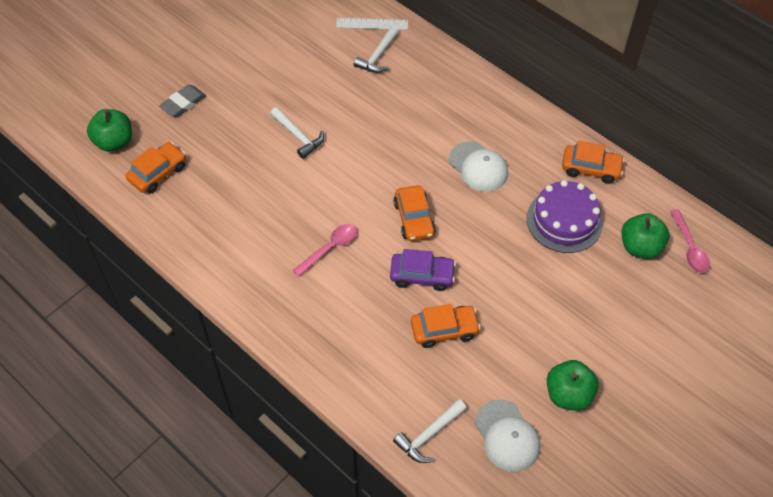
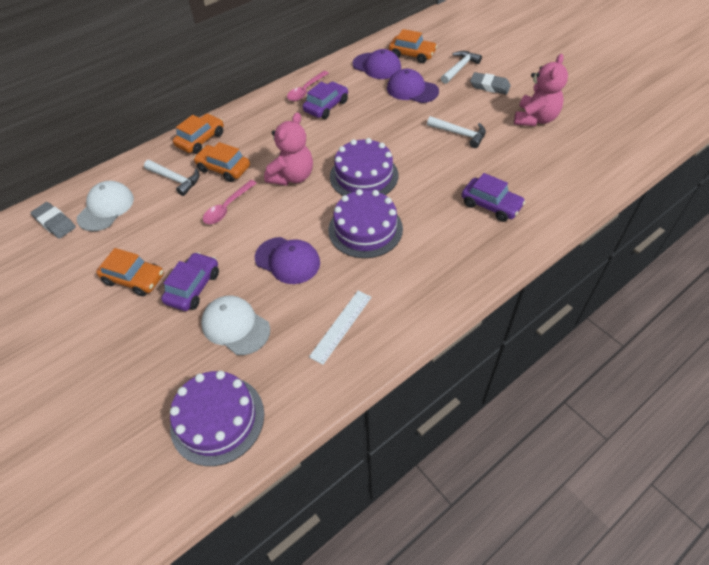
green apple: [87,109,132,152] [547,360,599,411] [622,213,669,259] = 3 -> none = 0
grey eraser: [159,85,206,117] = 1 -> [31,202,76,239] [470,72,511,94] = 2
pink teddy bear: none = 0 -> [264,112,313,186] [514,54,568,126] = 2
purple cake: [527,180,603,253] = 1 -> [170,371,264,466] [328,189,403,258] [330,138,398,196] = 3
purple cap: none = 0 -> [255,237,320,284] [352,49,401,79] [387,69,439,103] = 3
purple car: [390,249,456,291] = 1 -> [161,252,219,311] [303,82,348,119] [462,173,526,222] = 3

